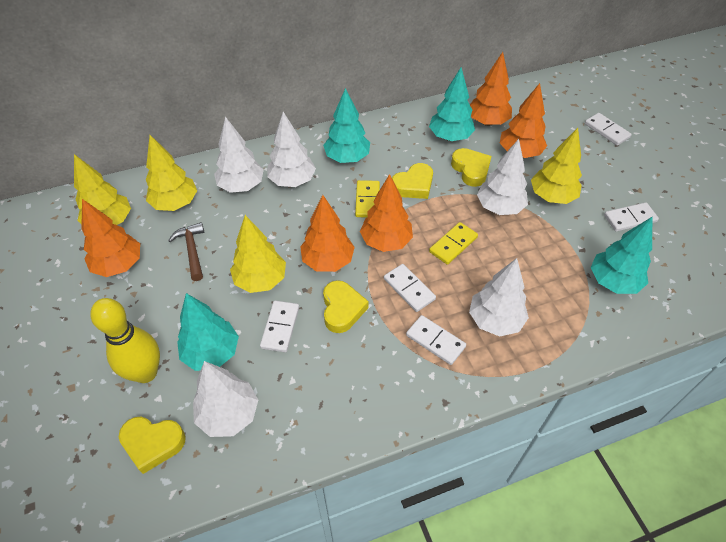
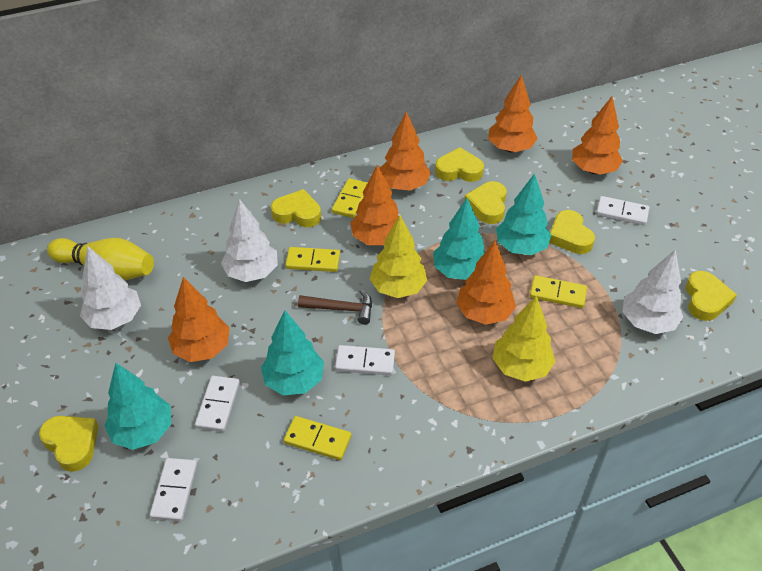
orange tree: [81,199,140,277] [300,195,355,272] [360,174,413,252] [470,52,512,126] [500,83,547,158] = 5 -> [168,277,230,362] [350,165,399,245] [380,111,431,191] [456,241,516,325] [488,74,538,152] [572,96,623,175] = 6
white domino: [260,301,299,352] [384,264,436,312] [406,315,466,365] [585,113,632,146] [604,202,659,232] = 5 -> [150,458,197,521] [195,376,240,432] [335,345,395,375] [596,196,649,225] = 4
white tree: [193,361,258,437] [214,116,264,193] [267,112,316,187] [469,258,529,337] [477,139,528,215] = 5 -> [80,246,141,330] [221,199,278,282] [623,249,683,334] = 3
yellow domino: [355,180,380,218] [429,222,478,265] = 2 -> [284,416,351,460] [285,247,340,272] [332,178,367,218] [530,275,587,308] = 4
yellow heart: [119,417,186,474] [323,280,368,333] [392,163,433,199] [451,148,491,187] = 4 -> [39,416,99,472] [271,189,321,227] [435,147,484,182] [464,181,507,224] [549,210,595,254] [686,271,737,321] = 6
yellow tree: [74,154,131,225] [146,135,197,211] [230,215,286,293] [531,128,582,204] = 4 -> [370,215,428,298] [493,296,556,382] = 2

